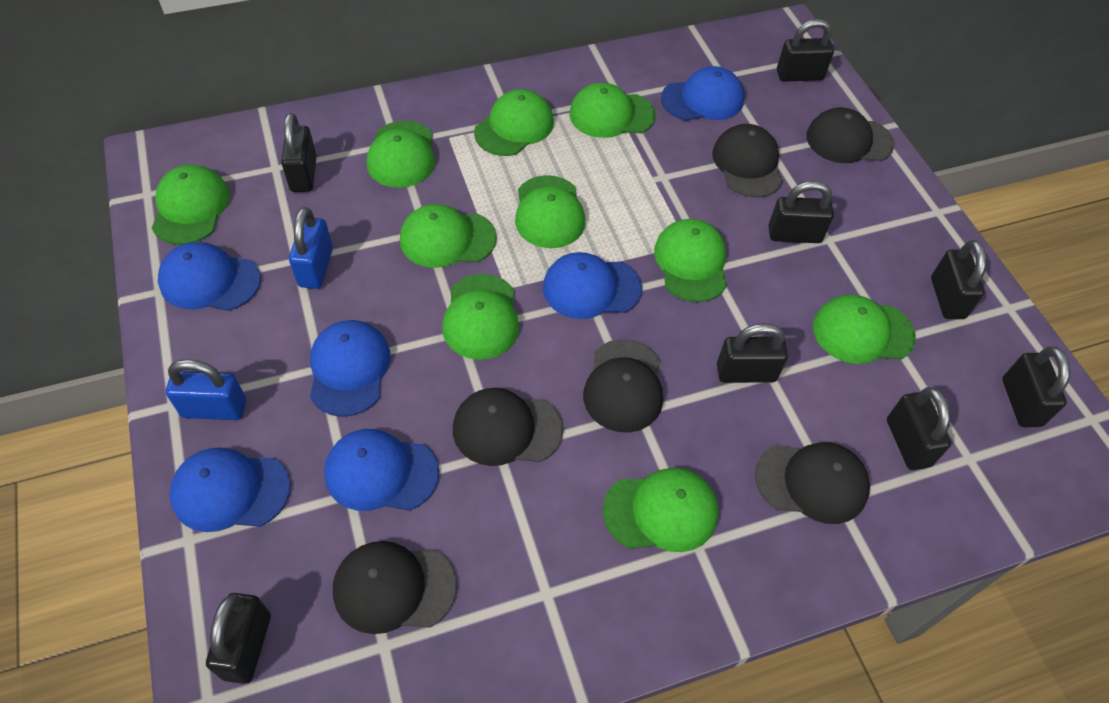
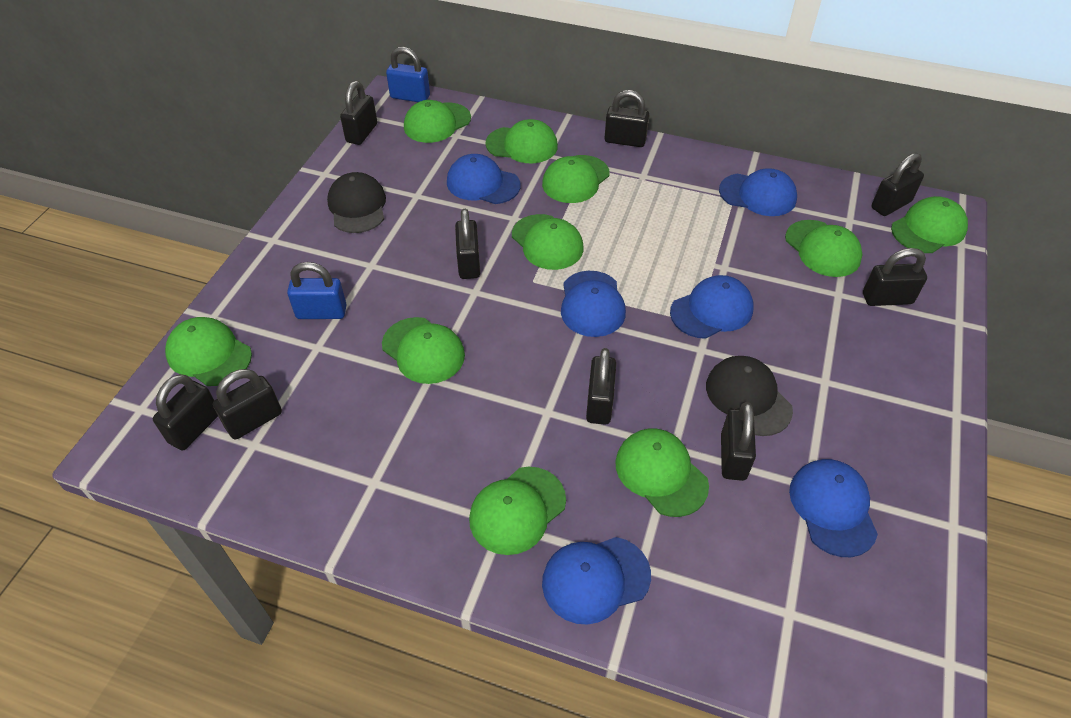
black cap: [333,541,457,634] [453,388,563,466] [583,339,663,432] [712,124,783,197] [755,442,870,524] [806,107,894,163] = 6 -> [327,172,386,233] [706,356,793,436] = 2
black padlock: [206,593,271,684] [281,113,317,192] [717,323,788,383] [768,181,834,243] [777,19,834,82] [887,387,951,470] [931,240,986,319] [1002,346,1070,427] = 8 -> [153,374,218,451] [213,369,282,440] [340,81,377,145] [455,209,480,279] [586,348,616,425] [605,90,649,147] [721,402,756,481] [863,248,927,306] [872,153,924,216] = 9

